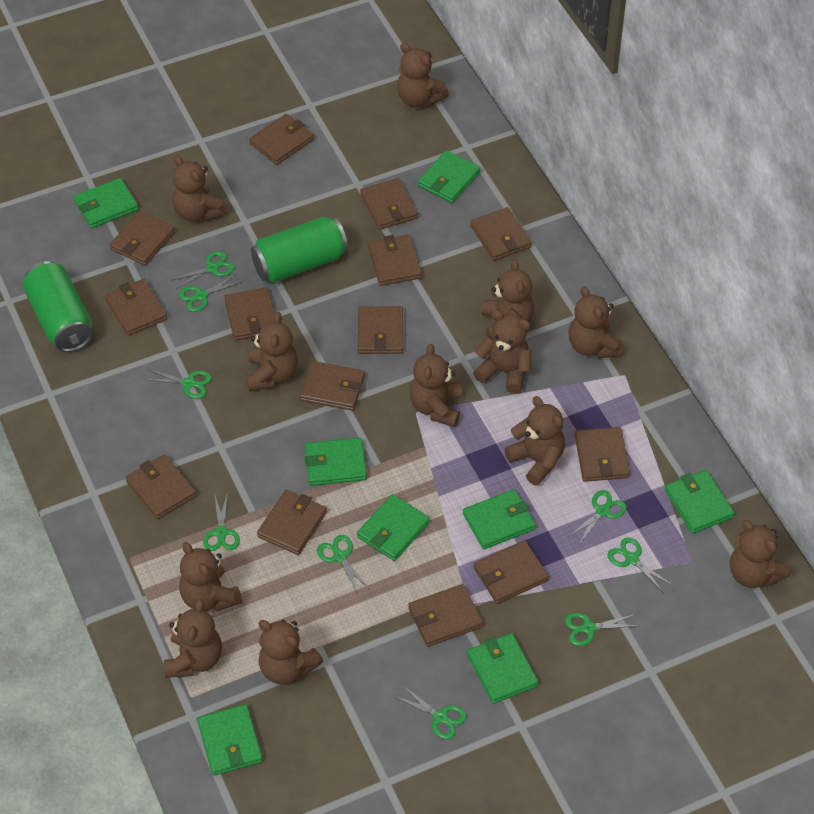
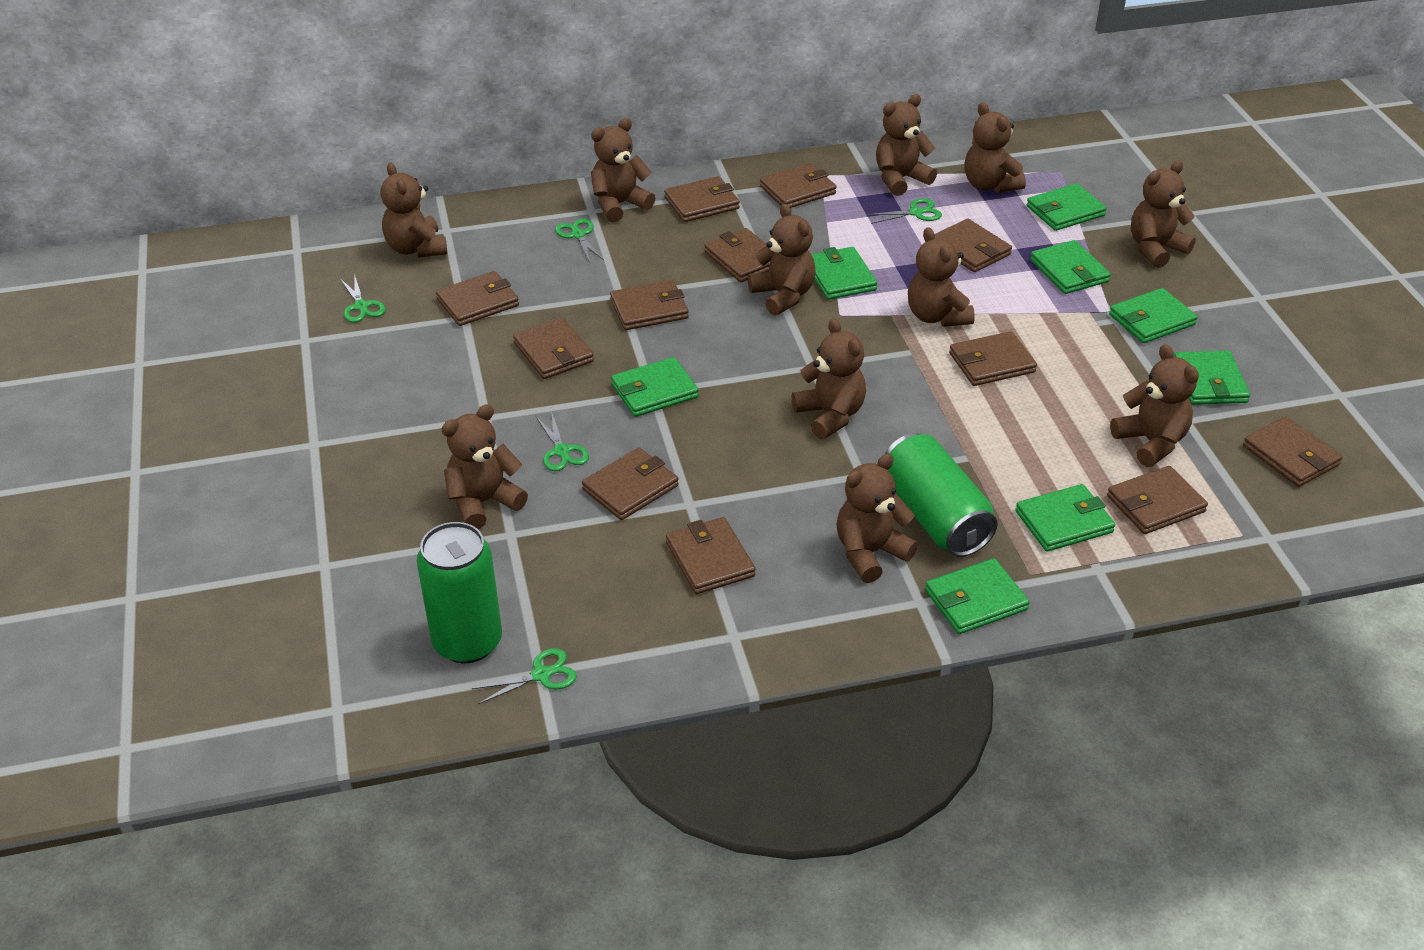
brown teddy bear: [164,599,222,678] [172,155,228,222] [179,542,243,612] [246,312,298,391] [258,620,323,685] [397,43,449,108] [410,344,462,427] [473,310,531,394] [482,259,534,338] [505,396,565,486] [569,286,623,359] [730,520,790,588] = 12 -> [381,163,447,258] [441,404,528,529] [591,118,655,222] [748,204,816,316] [791,319,866,439] [837,453,918,583] [876,94,937,196] [908,227,975,327] [964,102,1026,193] [1110,344,1199,467] [1131,160,1196,268] = 11
brown wallet: [105,279,168,336] [110,211,175,266] [126,454,197,519] [224,287,275,341] [249,114,314,165] [257,490,327,555] [300,361,365,411] [358,306,403,354] [360,178,418,230] [368,235,422,286] [408,584,483,647] [470,207,532,261] [474,540,549,604] [575,427,630,482] = 14 -> [436,271,519,326] [513,318,594,379] [582,448,679,520] [610,280,689,330] [664,176,740,222] [666,517,756,594] [704,228,770,283] [760,163,837,208] [935,219,1012,272] [949,331,1037,386] [1107,466,1208,534] [1243,416,1342,487] = 12
green scissors: [143,369,212,399] [172,251,234,289] [179,274,243,312] [203,492,240,551] [317,535,369,595] [394,685,467,739] [565,613,636,646] [568,490,627,544] [607,537,672,592] = 9 -> [340,273,386,322] [471,648,577,704] [536,411,589,471] [555,219,604,263] [866,198,942,224] = 5

